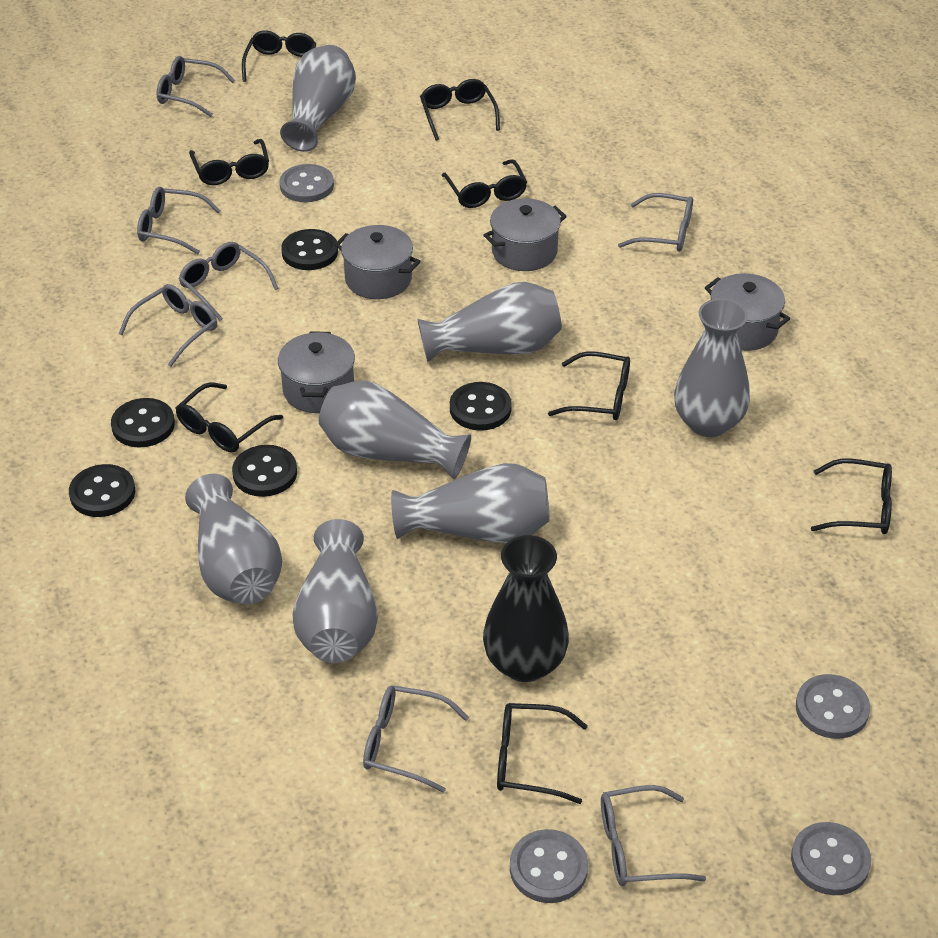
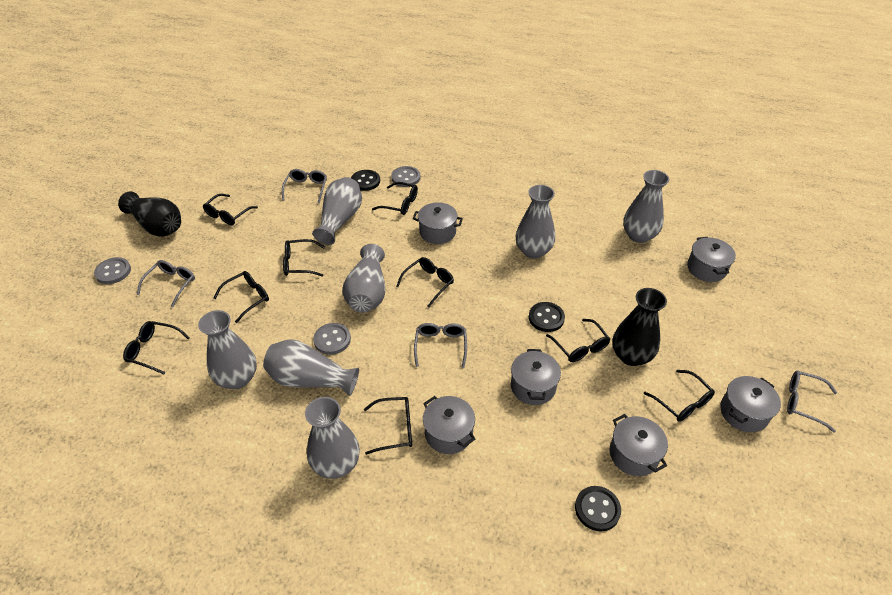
black button: [69,464,135,517] [111,398,175,448] [232,445,297,497] [281,229,338,270] [450,382,512,431] = 5 -> [351,170,380,191] [529,302,565,332] [575,486,621,531] = 3
black glasses: [176,382,283,453] [189,139,269,185] [242,30,316,82] [420,79,500,141] [441,159,527,208] [497,703,588,804] [548,351,630,420] [811,459,892,534] = 8 -> [123,321,190,374] [203,194,258,225] [214,271,269,323] [283,239,325,277] [364,397,412,455] [372,182,418,215] [396,257,454,307] [546,319,610,362] [644,370,715,422] = 9
black vase: [483,535,569,682] = 1 -> [118,192,181,237] [612,288,667,366] = 2
grey button: [279,164,334,202] [510,829,588,903] [791,822,871,895] [796,674,870,739] = 4 -> [94,257,131,284] [313,323,351,355] [391,166,420,187] = 3
grey glasses: [119,284,217,367] [137,186,221,254] [157,56,235,117] [179,242,278,321] [363,685,469,793] [601,785,706,886] [618,193,693,252] = 7 -> [137,260,195,307] [282,169,327,203] [414,323,467,368] [787,370,837,433] = 4
grey pot: [278,332,355,413] [335,225,421,299] [483,198,567,271] [705,273,790,351] = 4 -> [413,202,463,244] [423,396,475,454] [511,349,561,405] [610,414,668,476] [687,237,736,282] [720,376,781,432] = 6

